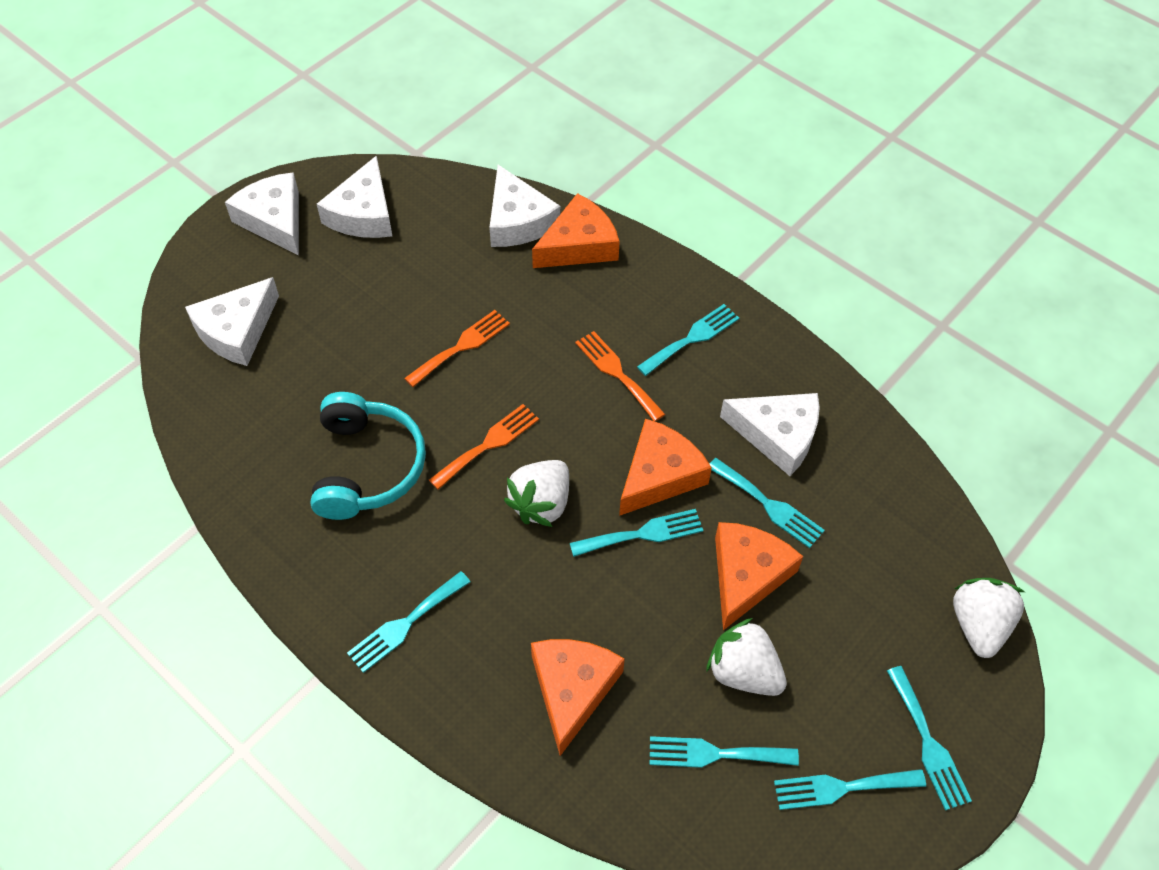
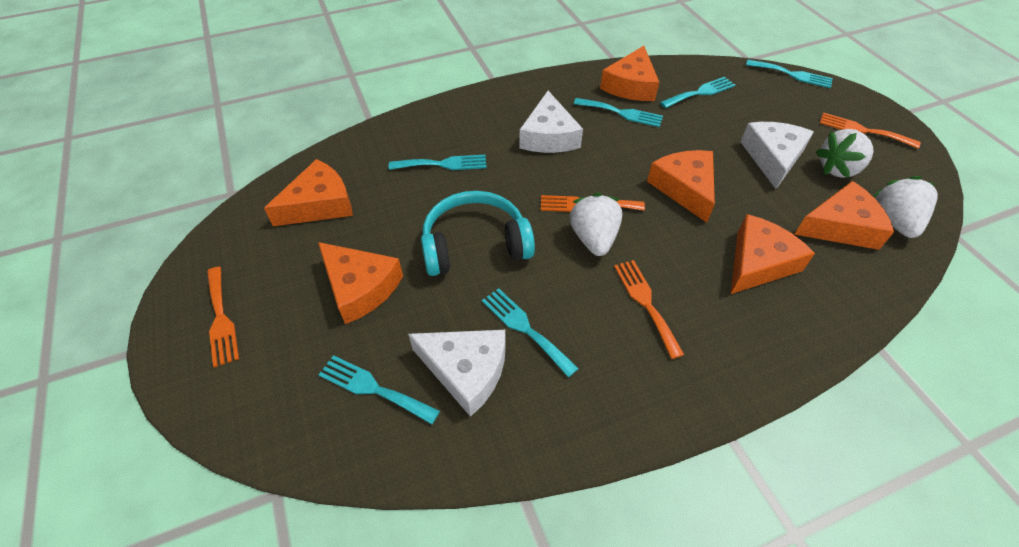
orange cheese: [531,639,625,756] [532,193,620,268] [619,419,712,516] [715,522,803,630] = 4 -> [264,159,353,226] [318,242,403,324] [600,46,659,101] [647,150,715,223] [731,214,815,294] [794,181,894,250] = 6
orange fork: [404,310,510,387] [429,404,539,490] [575,331,665,421] = 3 -> [207,267,239,368] [541,195,645,212] [614,260,684,359] [820,112,921,149] = 4
turquoise fork: [347,571,470,673] [570,509,703,557] [637,304,739,376] [650,736,799,768] [710,458,825,548] [774,769,926,810] [887,666,972,810] = 7 -> [319,355,440,424] [389,155,486,170] [482,288,579,377] [574,98,663,127] [660,77,735,108] [746,60,833,88] = 6
white cheese: [185,277,279,366] [225,172,299,256] [317,156,392,238] [489,165,561,247] [720,393,820,476] = 5 -> [408,330,506,417] [519,91,583,153] [740,122,814,189] = 3

